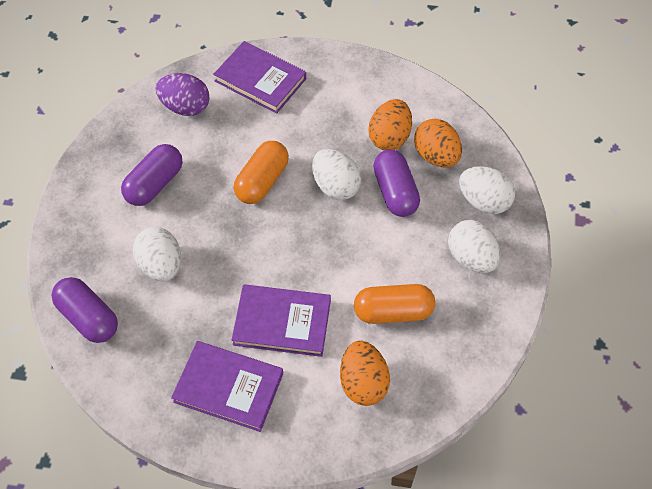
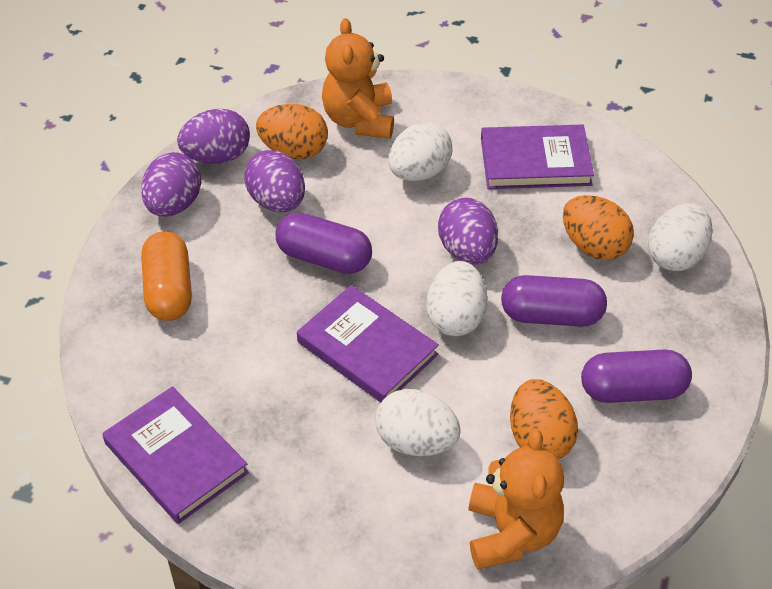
orange capsule: [234,141,289,204] [354,284,435,324] = 2 -> [141,231,192,321] = 1
orange teddy bear: none = 0 -> [322,18,394,139] [468,428,564,569] = 2
purple egg: [156,73,209,116] = 1 -> [141,152,201,217] [177,109,250,164] [244,150,305,212] [438,198,498,265] = 4

